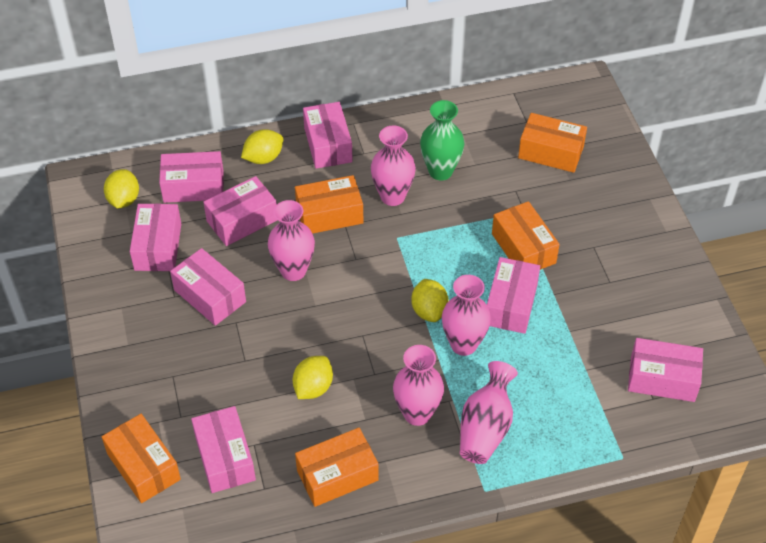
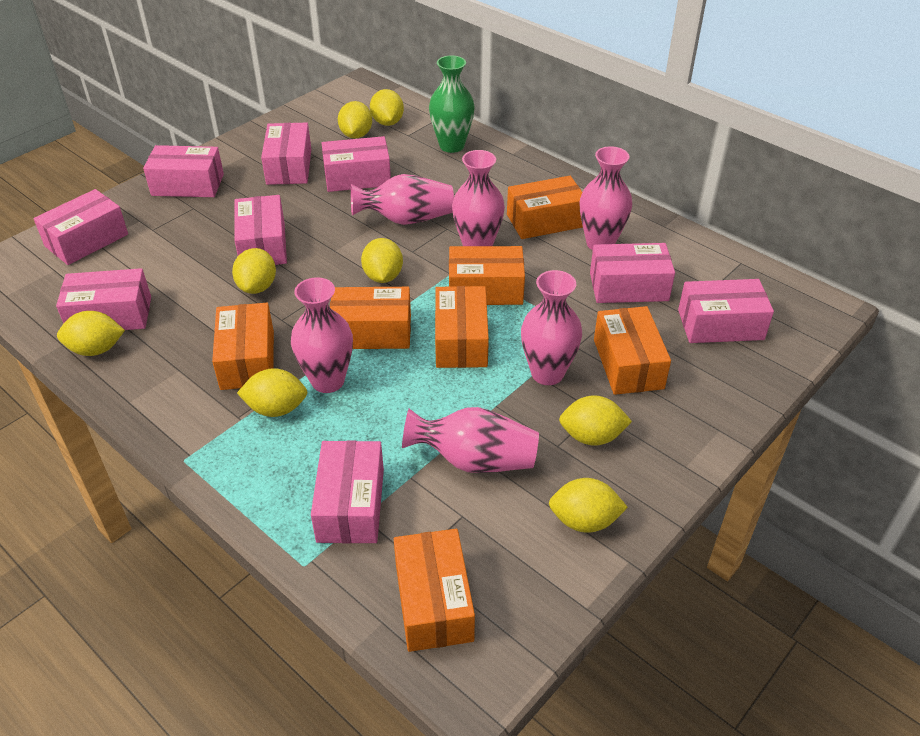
orange box: [102,414,181,503] [295,175,363,234] [295,428,379,507] [492,201,560,270] [518,113,587,173] = 5 -> [212,303,274,390] [330,287,411,349] [394,529,475,652] [435,286,489,368] [449,246,525,305] [507,176,583,239] [594,306,671,395] = 7
pink box: [130,203,181,271] [159,151,224,203] [170,248,246,326] [191,406,256,493] [203,176,277,246] [303,102,353,169] [487,257,540,334] [628,338,703,402] = 8 -> [33,189,128,265] [56,268,151,330] [143,145,224,197] [234,195,287,265] [261,123,311,185] [311,441,384,543] [322,136,391,192] [590,243,675,303] [678,279,774,343] = 9
pink vase: [268,200,315,281] [371,125,416,206] [393,345,444,426] [442,275,491,356] [460,361,518,464] = 5 -> [291,277,353,393] [351,174,454,225] [402,407,539,473] [452,150,505,246] [521,270,582,385] [580,146,632,250] = 6
yellow lemon: [104,169,139,209] [241,129,283,164] [293,356,333,399] [411,279,449,322] = 4 -> [57,311,125,356] [232,248,276,294] [237,368,307,417] [338,101,372,139] [361,238,403,283] [370,89,404,126] [549,478,628,533] [559,395,632,446] = 8

